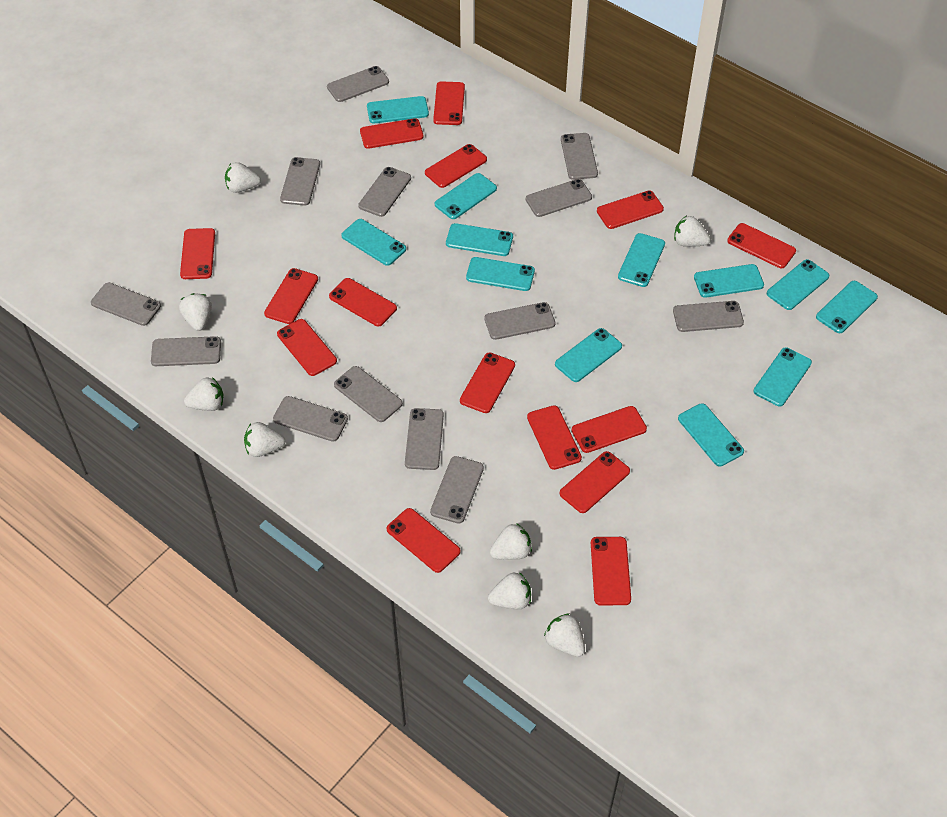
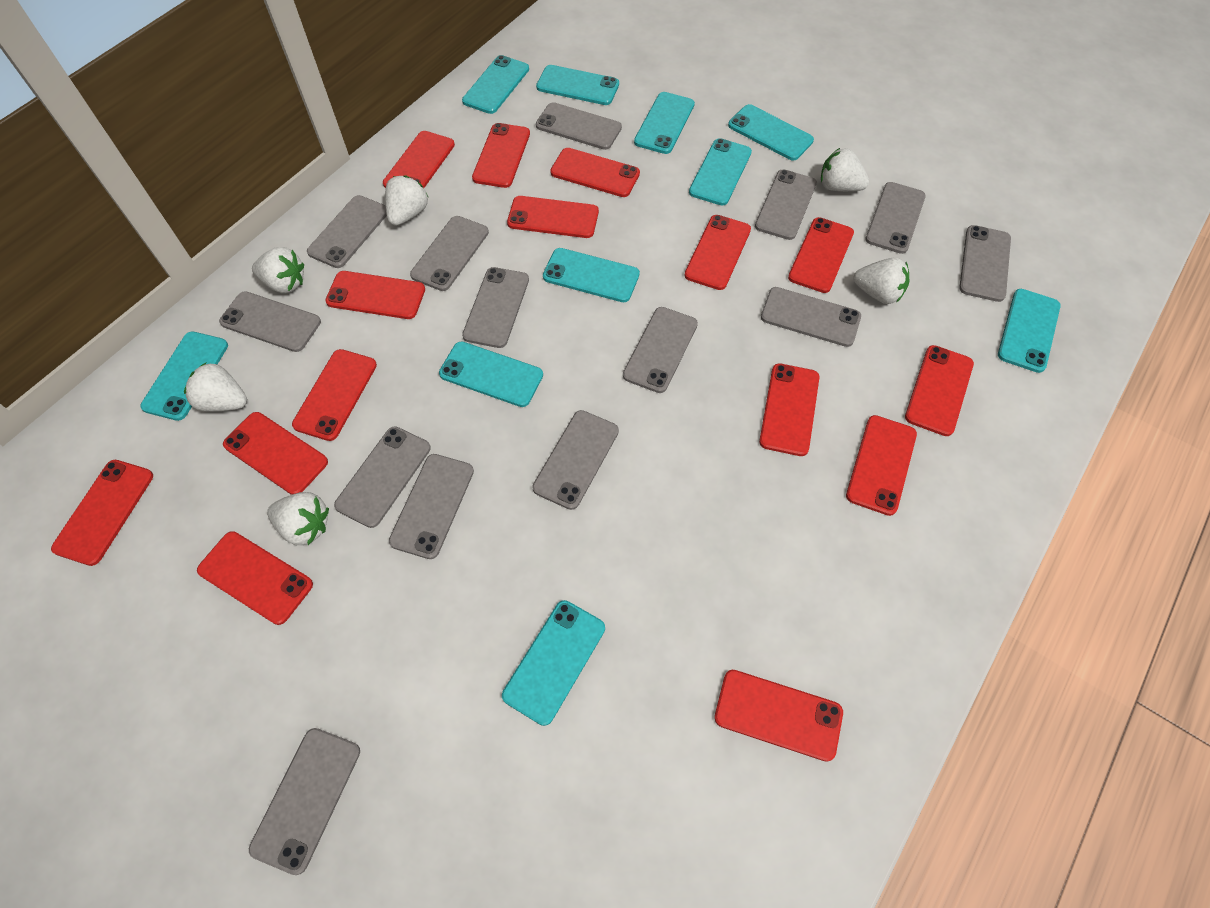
grey phone: [91,283,161,326] [151,336,221,366] [273,396,348,442] [280,157,320,206] [327,66,389,102] [334,366,403,422] [358,167,411,217] [405,408,444,470] [430,456,484,523] [484,302,555,340] [526,179,592,217] [561,133,598,180] [673,301,744,332] = 13 -> [219,291,321,352] [249,728,360,875] [307,195,387,268] [334,426,431,528] [389,454,474,559] [410,216,489,291] [462,267,529,348] [532,410,619,510] [536,102,622,150] [623,307,698,393] [755,169,817,240] [761,287,861,347] [865,182,926,254] [959,225,1011,302] = 14
turquoise phone: [341,219,406,266] [367,96,429,124] [435,173,497,219] [446,223,513,256] [466,257,535,291] [555,328,622,382] [618,233,665,287] [678,403,744,467] [694,264,764,298] [754,347,812,407] [767,259,829,310] [816,281,878,333] = 12 -> [140,332,228,421] [439,341,543,407] [462,55,529,114] [502,600,605,726] [536,65,619,105] [543,248,640,302] [634,92,695,154] [689,138,752,205] [728,104,814,160] [998,289,1061,373] = 10
white strawberry: [179,293,212,331] [184,377,224,411] [225,162,261,193] [244,422,285,457] [488,572,531,609] [490,523,532,560] [544,613,585,657] [674,216,710,247] = 8 -> [184,363,247,411] [252,247,304,293] [267,492,329,545] [385,175,428,226] [821,148,869,191] [853,258,909,304] = 6

